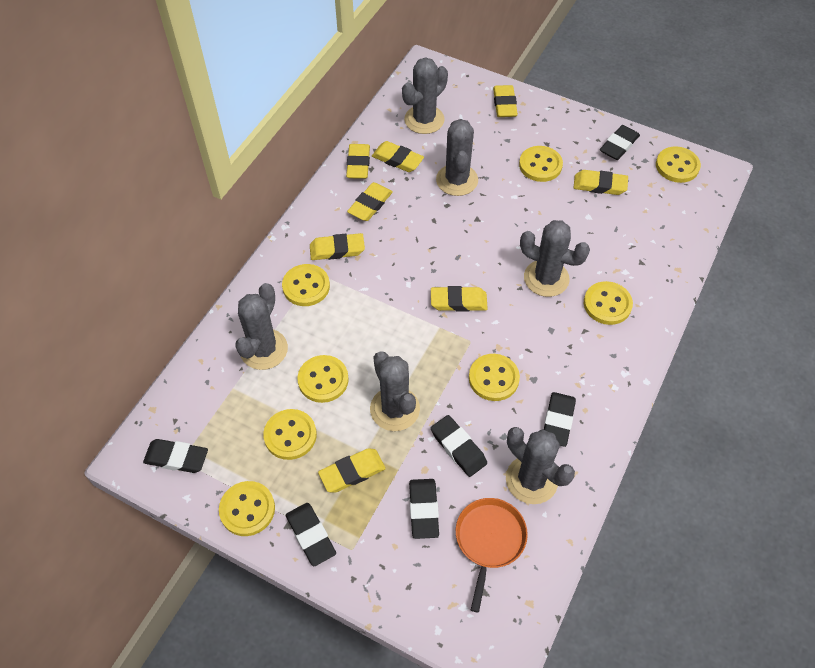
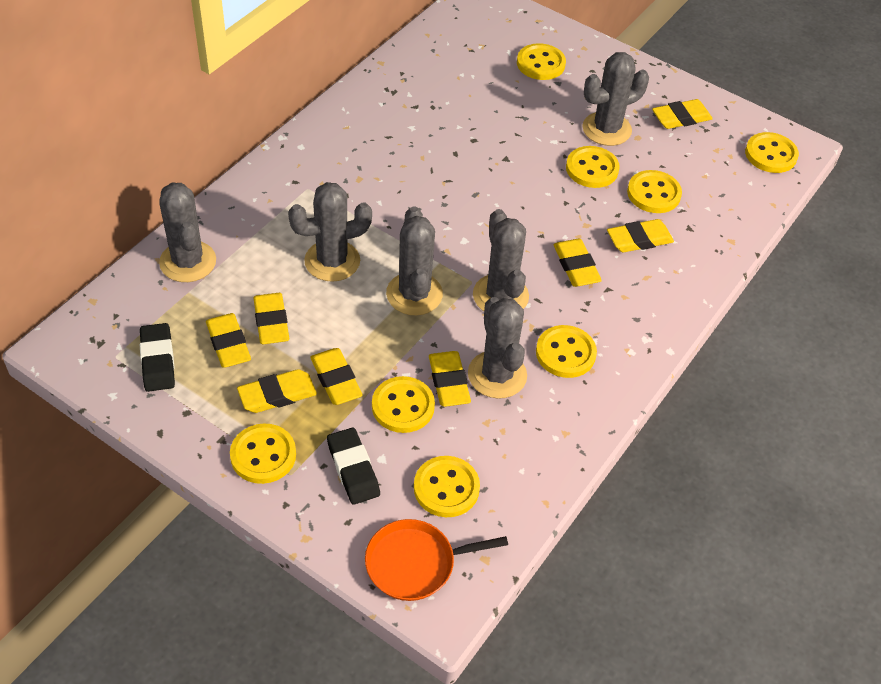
black eraser: [143,439,208,473] [286,503,336,566] [409,479,439,539] [431,415,487,477] [544,392,576,447] [600,125,640,160] = 6 -> [140,323,175,392] [327,428,380,504] = 2

